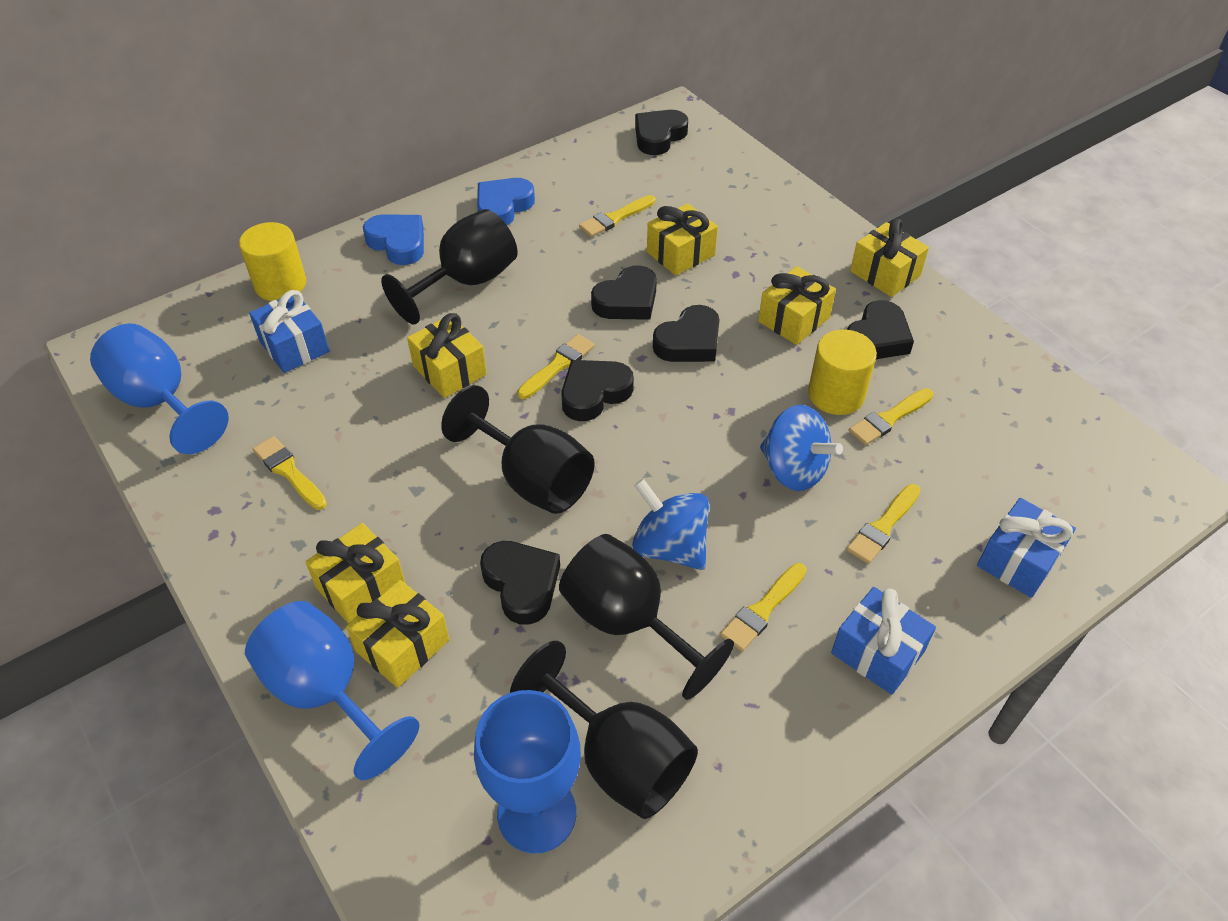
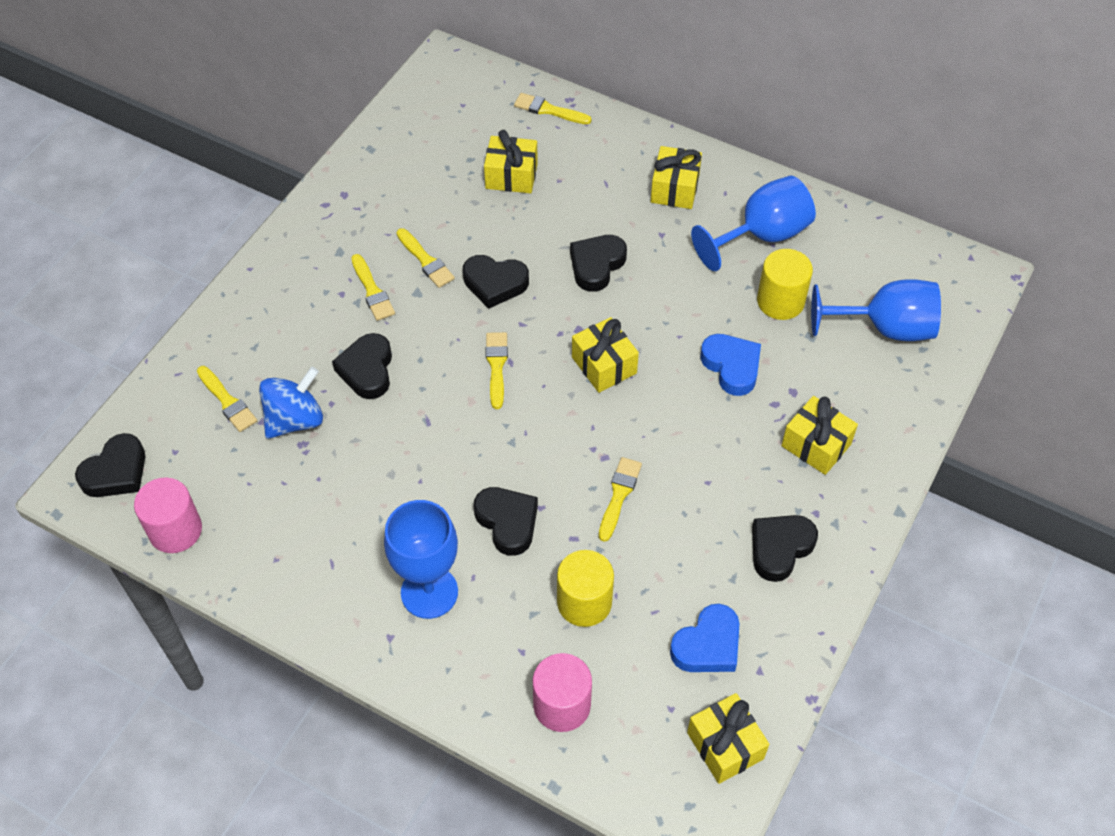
black goblet: [381,209,518,325] [441,385,595,514] [510,641,698,819] [559,534,734,700] = 4 -> none = 0
blue gift: [249,290,330,373] [831,587,936,695] [977,498,1076,598] = 3 -> none = 0
blue spinning top: [632,479,710,570] [760,405,843,491] = 2 -> [259,367,323,439] = 1
pink cylinder: none = 0 -> [134,478,202,553] [533,653,592,732] = 2
yellow gift: [305,523,406,624] [346,580,449,688] [407,313,487,398] [647,203,718,276] [758,266,836,345] [850,219,929,297] = 6 -> [484,130,538,193] [572,317,639,393] [651,146,702,209] [687,693,769,784] [781,396,858,475] = 5

